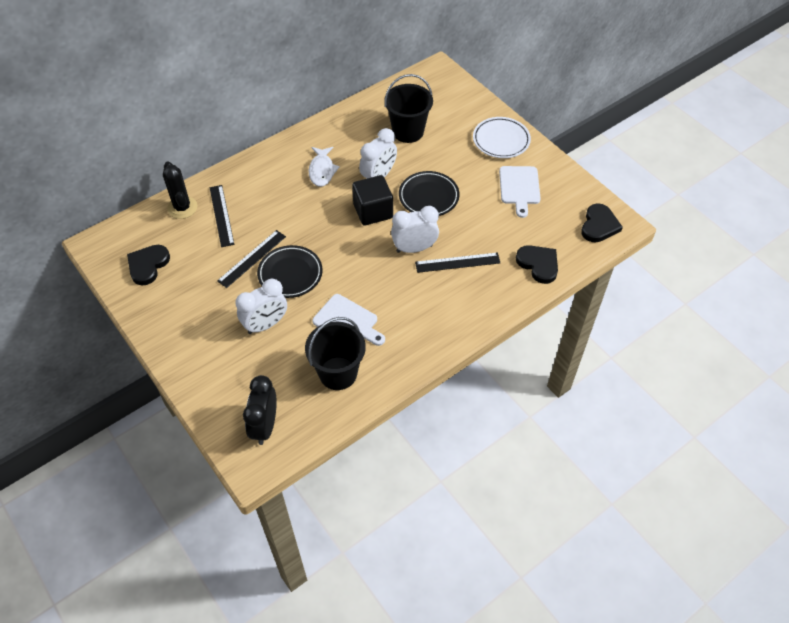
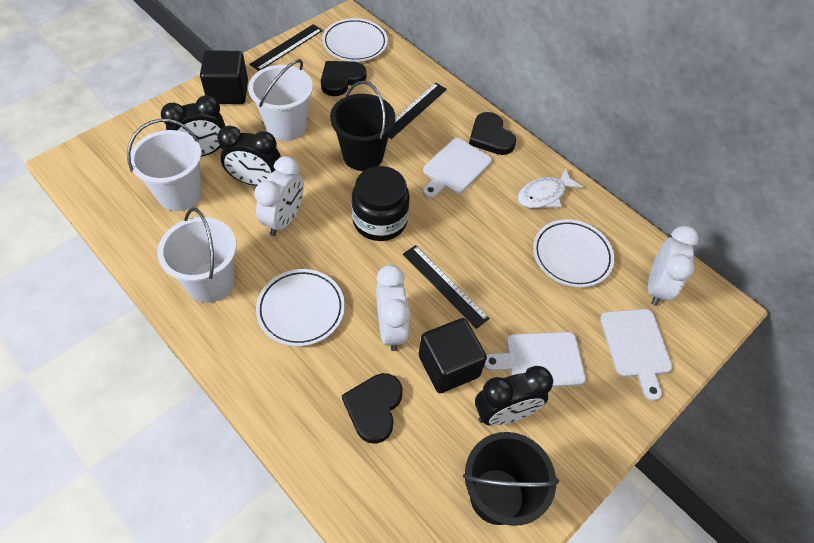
black cactus: [163,161,198,219] = 1 -> none = 0
black clock: [243,375,277,445] = 1 -> [161,95,225,156] [217,126,281,186] [475,366,553,426] = 3
black cube: [352,175,393,226] = 1 -> [200,50,248,104] [419,318,487,393] = 2
black jar: none = 0 -> [351,166,410,241] = 1
black plate: [257,245,323,298] [399,171,460,216] = 2 -> none = 0
white bucket: none = 0 -> [127,119,202,211] [157,208,237,303] [248,59,313,141] = 3
white cutting board: [312,294,385,346] [499,166,541,218] = 2 -> [423,138,492,198] [484,332,586,387] [600,309,672,401] = 3
white plate: [473,117,531,158] = 1 -> [256,269,345,347] [322,18,388,62] [533,219,614,288] = 3

